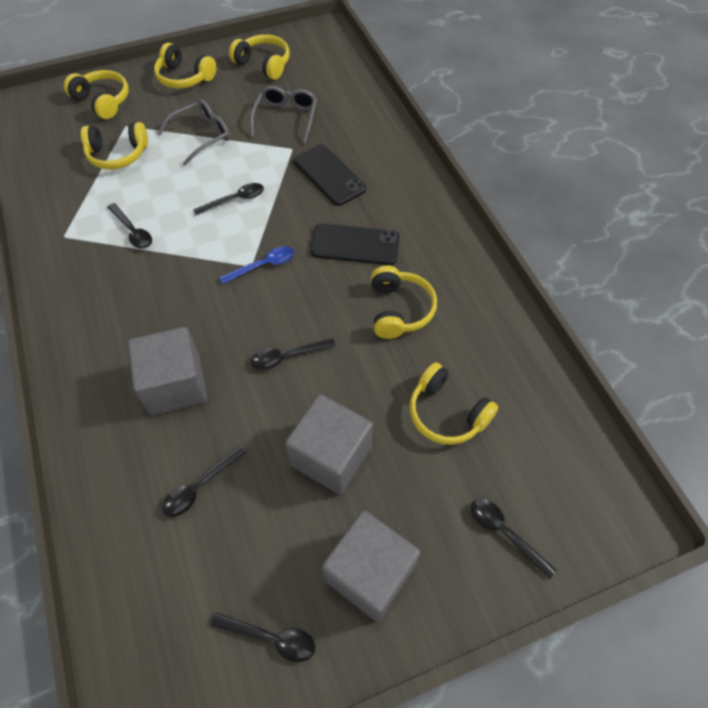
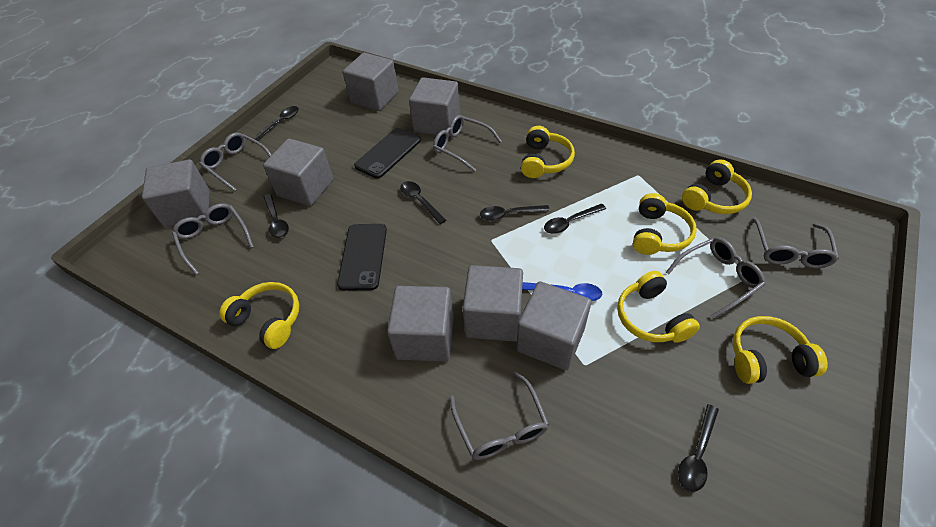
grey cube: [128,327,207,415] [285,394,373,495] [322,510,420,621] = 3 -> [142,159,210,228] [263,139,333,206] [343,53,399,111] [387,286,454,362] [409,77,460,136] [462,265,523,342] [516,281,591,370] = 7
grey glasses: [157,99,230,166] [250,86,317,143] = 2 -> [172,203,254,275] [199,132,272,192] [433,115,502,172] [450,372,549,460] [666,237,766,319] [753,218,839,268] = 6

